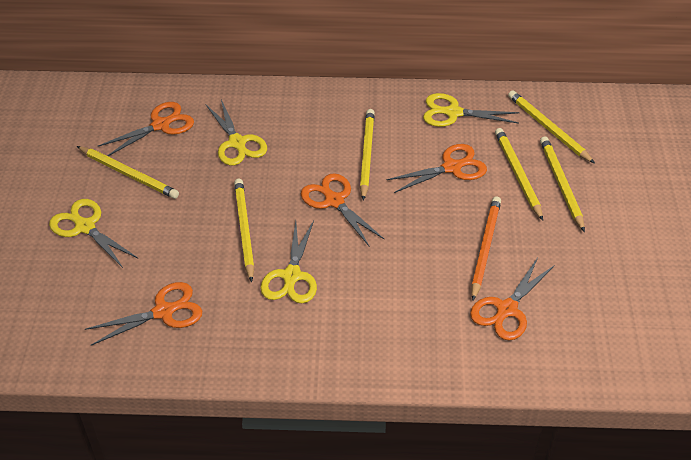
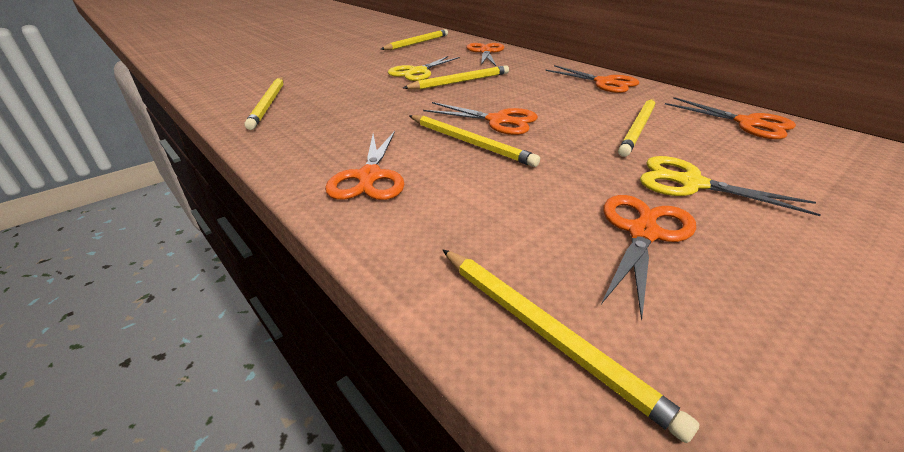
orange pencil: [471,196,501,301] = 1 -> none = 0
orange scissors: [85,282,202,346] [98,102,194,156] [301,173,385,246] [386,144,487,193] [470,258,555,340] = 5 -> [325,131,405,200] [423,102,538,135] [466,43,505,66] [545,65,639,93] [601,195,696,321] [665,97,796,139] = 6
yellow scissors: [49,199,139,268] [205,99,267,166] [260,221,317,303] [423,93,520,127] = 4 -> [388,56,460,81] [640,156,821,216] = 2

